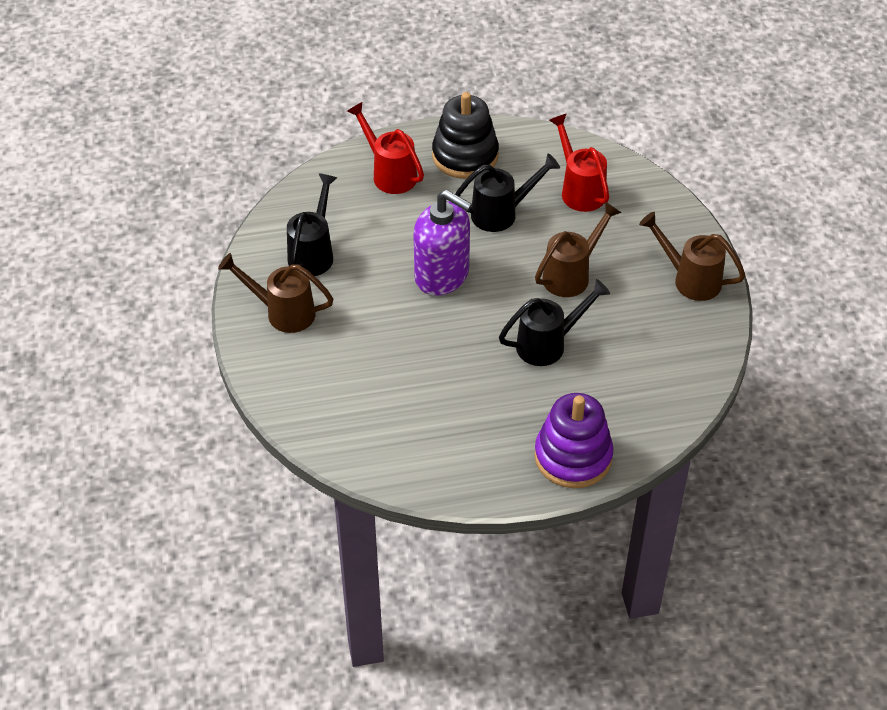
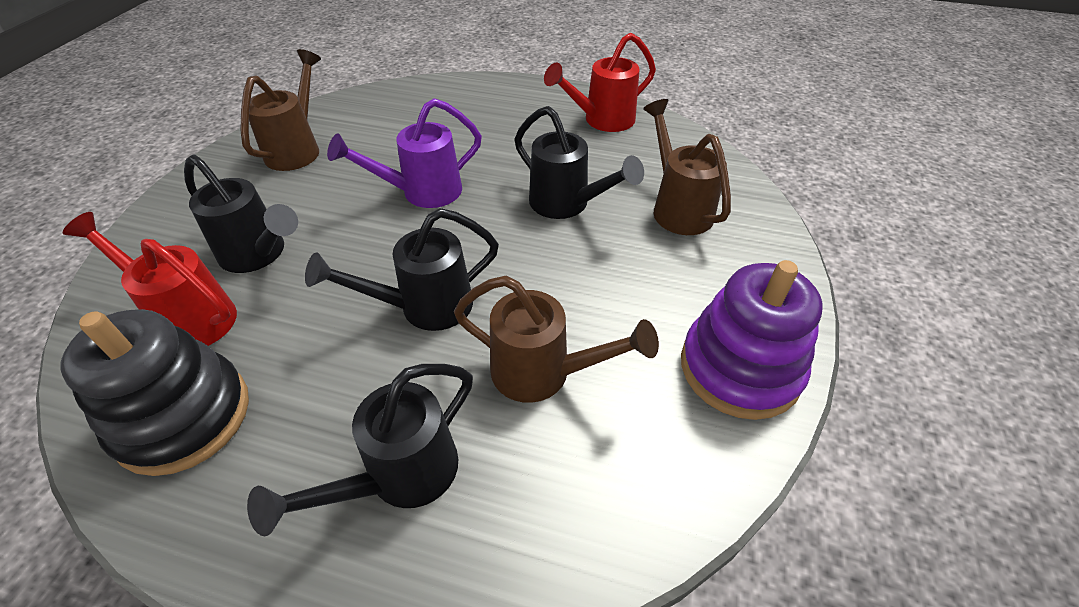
black watering can: [287,173,337,276] [455,154,560,232] [499,279,610,366] = 3 -> [184,155,298,273] [247,364,473,536] [305,208,499,331] [514,106,644,219] = 4
purple soap dispenser: [413,190,472,296] = 1 -> none = 0
purple watering can: none = 0 -> [327,98,482,208] = 1

